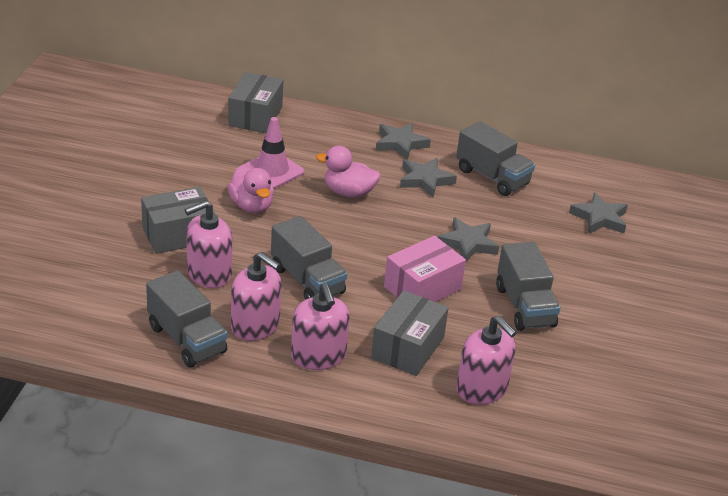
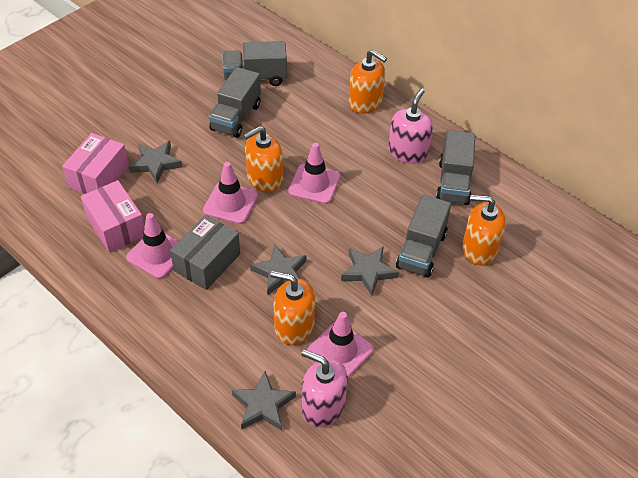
grey box: [141,187,215,254] [228,72,283,133] [371,290,449,376] = 3 -> [170,215,240,290] = 1
orange soap dispenser: none = 0 -> [243,126,283,192] [271,271,315,345] [349,49,387,114] [462,195,506,266] = 4
pink box: [384,236,466,302] = 1 -> [62,133,129,194] [81,180,145,252] = 2
pink duck: [227,165,274,213] [316,145,381,198] = 2 -> none = 0
pink soap dispenser: [185,200,232,288] [231,252,281,341] [291,283,350,370] [456,315,517,405] = 4 -> [301,349,348,427] [388,89,433,164] = 2
pink traffic cone: [243,117,304,189] = 1 -> [126,213,179,279] [203,162,258,224] [288,143,340,204] [307,312,374,378] = 4

